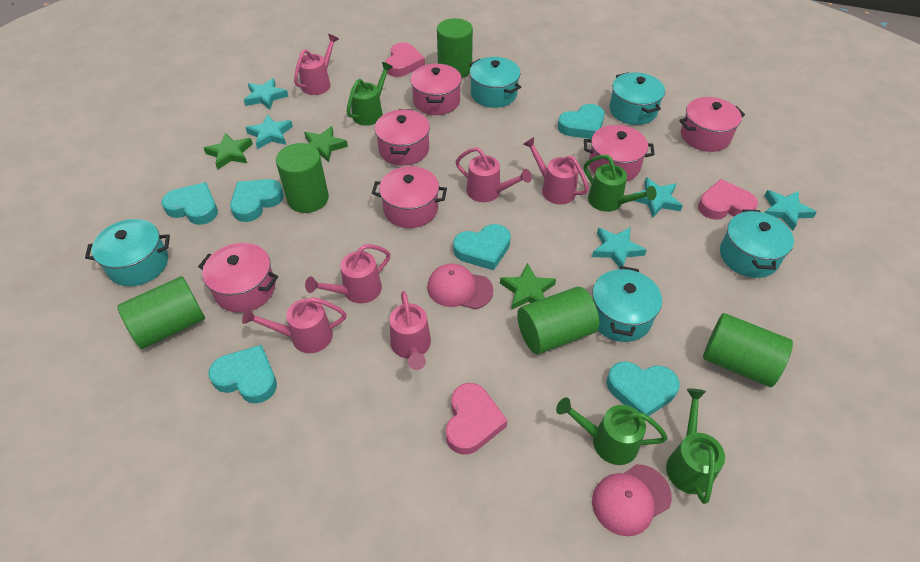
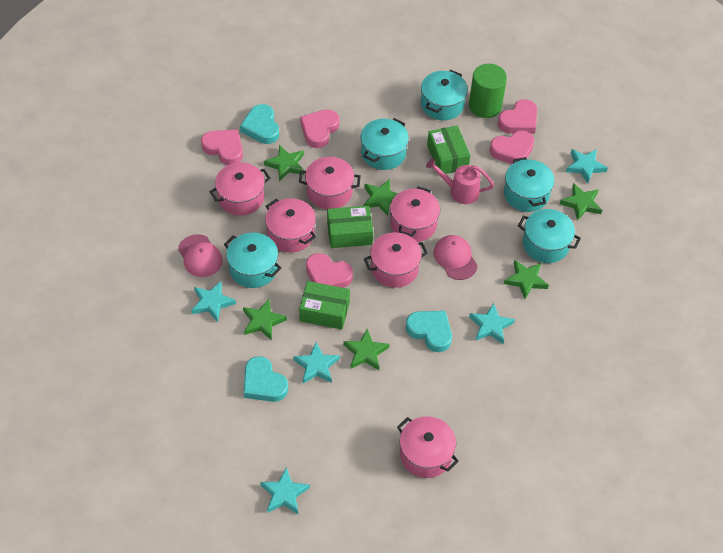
green box: none = 0 -> [299,281,350,330] [327,206,373,248] [427,125,470,174] = 3
green cylinder: [117,276,205,349] [276,143,329,213] [437,18,473,78] [517,287,599,354] [703,313,793,387] = 5 -> [469,64,507,118] = 1
green star: [204,133,253,169] [304,126,348,162] [500,263,556,310] = 3 -> [243,299,287,341] [264,145,304,181] [343,329,389,370] [363,179,398,216] [504,260,549,299] [560,183,602,221] = 6
green watering can: [346,62,393,126] [556,397,668,465] [584,155,657,212] [666,388,725,504] = 4 -> none = 0
pink heart: [385,42,425,77] [446,383,507,455] [698,179,758,220] = 3 -> [201,129,243,165] [300,109,339,148] [306,253,353,288] [490,130,534,164] [498,99,537,134] = 5
pink watering can: [242,297,347,353] [294,34,339,95] [305,244,391,304] [389,291,431,370] [455,147,532,202] [523,137,589,204] = 6 -> [426,158,494,204] = 1
turquoise heart: [161,182,218,225] [208,345,277,404] [230,179,284,222] [453,224,511,270] [558,104,605,139] [606,361,680,416] = 6 -> [240,104,279,144] [244,356,288,402] [406,311,452,352] = 3

